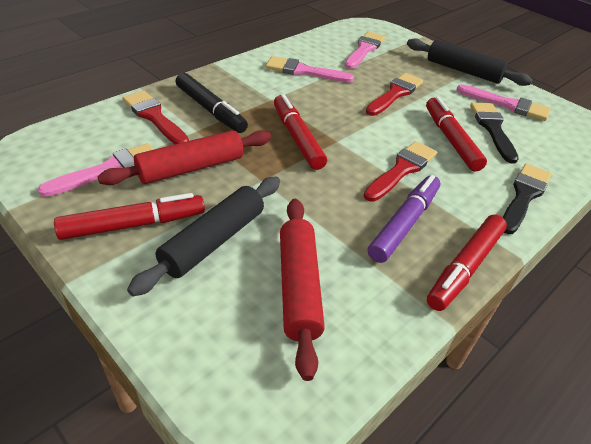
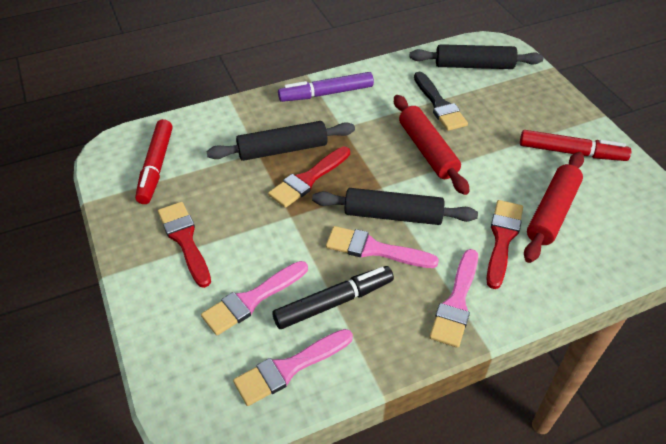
black brush: [470,102,519,164] [503,163,551,234] = 2 -> [414,72,468,131] = 1
black rolling pin: [127,177,280,297] [407,38,533,86] = 2 -> [206,121,355,161] [312,188,478,225] [410,44,543,69] = 3
red marker: [54,193,205,240] [274,94,327,170] [426,97,487,172] [427,215,507,311] = 4 -> [135,119,173,204] [520,130,631,161] = 2

